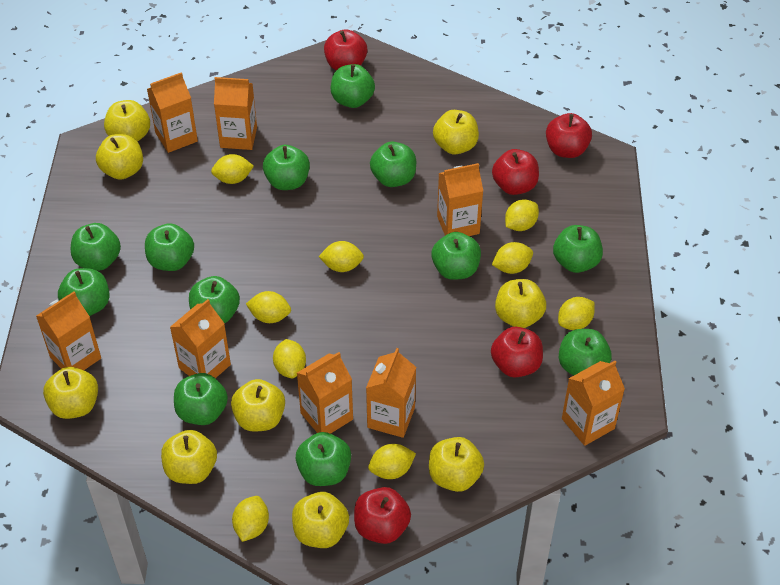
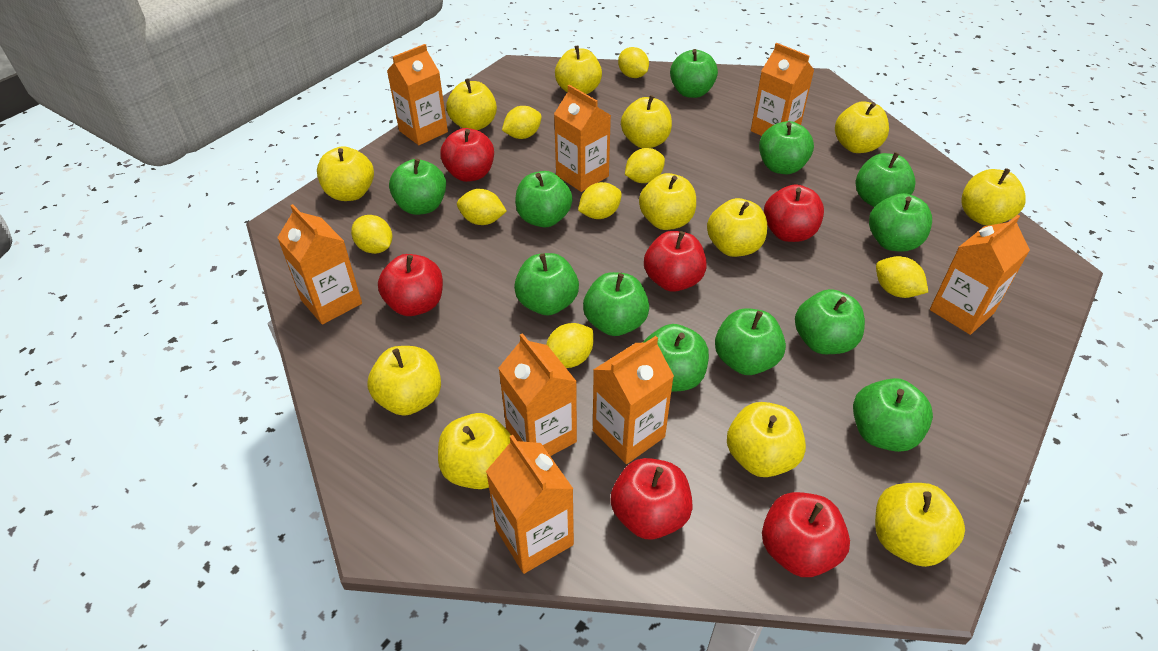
red apple: [324,29,367,71] [354,487,411,544] [491,327,543,378] [492,149,539,195] [546,113,592,158] = 5 -> [378,254,443,316] [440,128,494,182] [610,458,693,539] [644,231,707,292] [762,492,850,577] [764,184,824,242] = 6
yellow apple: [43,367,98,419] [96,134,143,180] [104,100,150,142] [161,430,217,484] [231,379,285,432] [292,492,349,548] [429,437,484,492] [433,110,479,155] [495,279,546,328] = 9 -> [317,146,374,201] [367,346,441,416] [438,413,511,489] [446,78,497,130] [555,45,602,94] [621,95,672,148] [639,173,696,230] [707,198,767,257] [727,402,806,477] [835,101,889,153] [875,483,965,567] [961,168,1026,226] = 12
yellow lemon: [211,154,254,184] [232,496,269,542] [246,291,291,323] [273,339,306,378] [319,241,364,272] [368,444,416,479] [492,242,533,274] [505,199,539,231] [558,297,595,330] = 9 -> [351,215,392,254] [457,189,507,225] [502,106,542,139] [546,323,593,368] [578,182,622,219] [618,47,649,78] [625,148,665,183] [876,256,928,298] = 8

